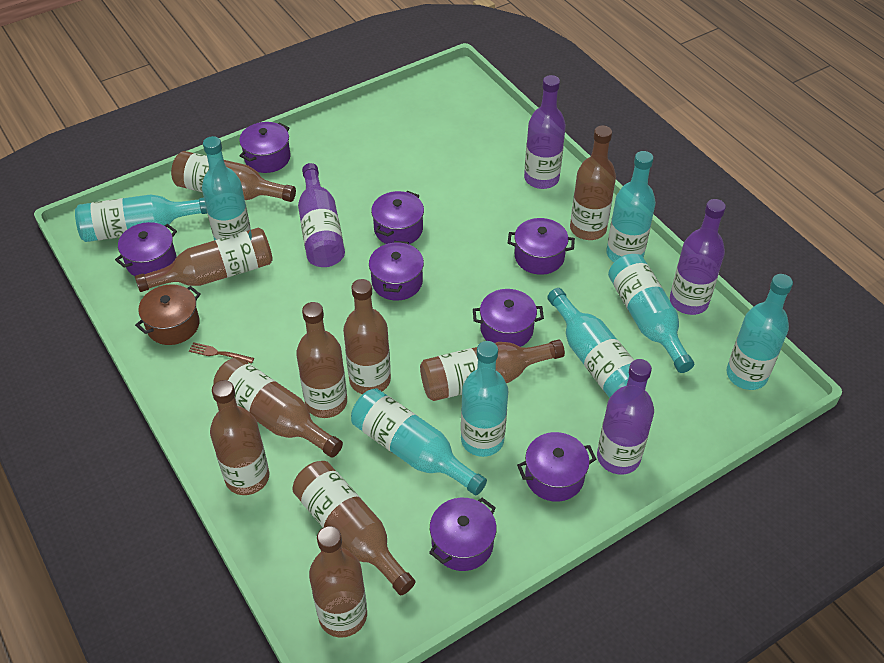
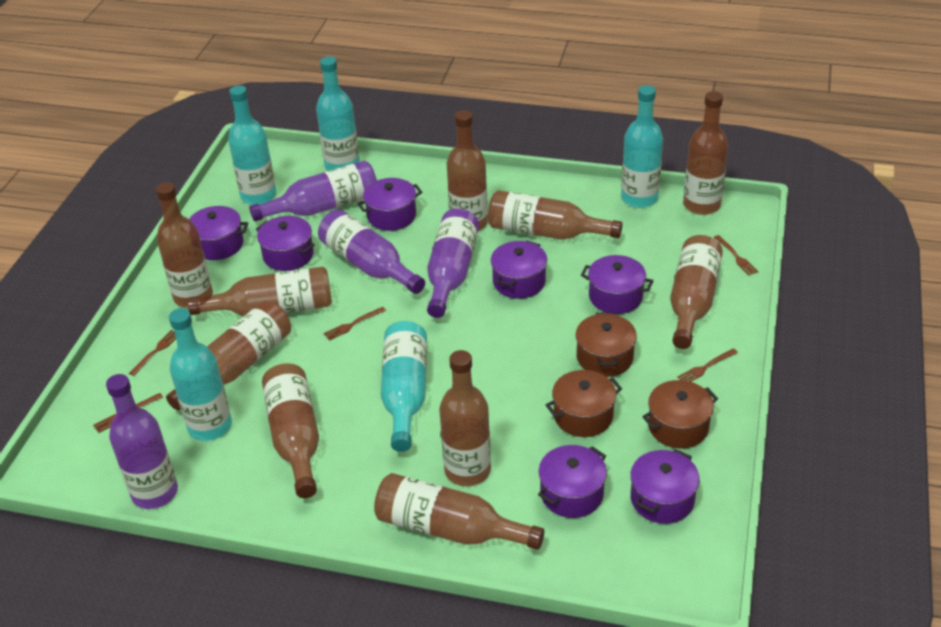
brown fork: [189,342,254,364] = 1 -> [93,393,163,433] [129,330,176,376] [324,307,386,341] [677,348,738,382] [714,235,758,276] = 5
brown pot: [135,284,201,345] = 1 -> [546,370,622,437] [576,313,637,377] [642,380,718,448] = 3
purple pot: [115,222,177,276] [239,122,290,173] [369,241,424,301] [371,191,424,244] [429,498,497,571] [473,289,544,347] [508,218,575,275] [517,432,596,502] = 8 -> [189,206,248,260] [256,216,315,271] [357,178,422,231] [491,241,547,299] [538,445,607,518] [581,255,653,314] [630,449,700,524] = 7
turquoise bottle: [75,194,207,242] [202,136,251,240] [351,388,487,495] [461,341,508,457] [547,288,647,398] [606,151,656,262] [608,254,694,373] [726,274,793,390] = 8 -> [169,308,232,441] [228,85,276,205] [316,56,360,171] [381,321,427,452] [621,85,663,208] = 5

